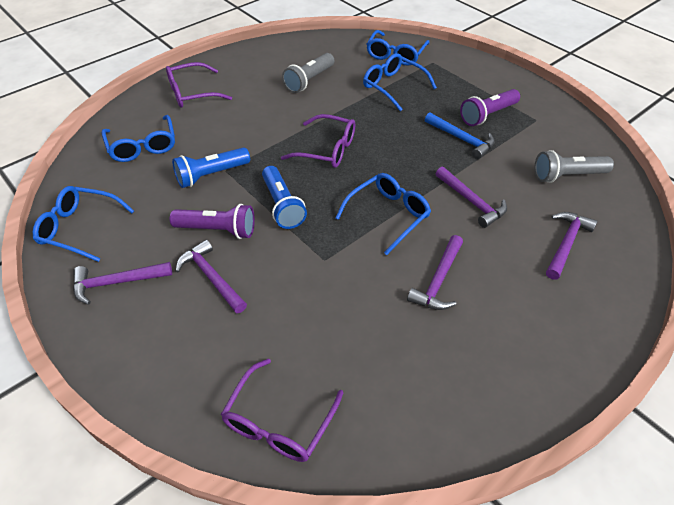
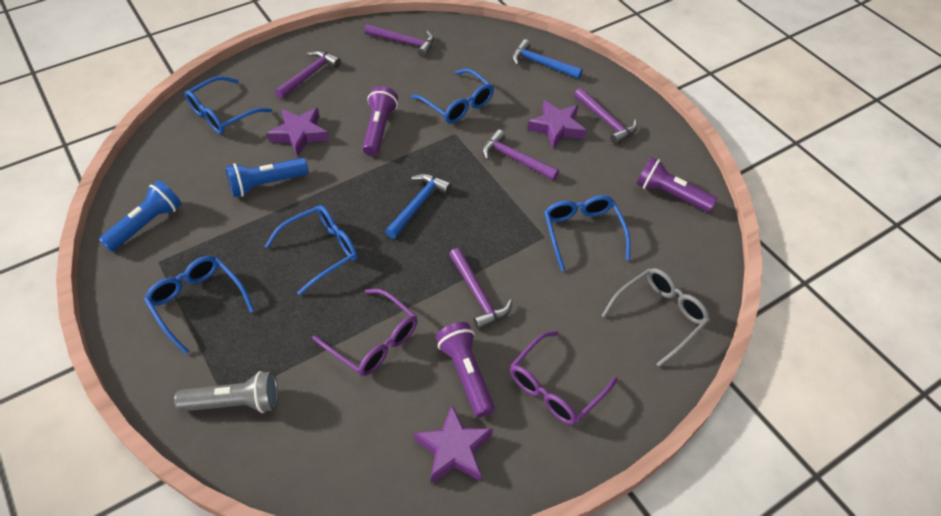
blue hammer: [425,112,495,159] = 1 -> [385,174,452,239] [512,39,583,79] = 2
grey flashlight: [282,53,334,93] [534,150,614,183] = 2 -> [174,371,278,413] = 1
grey glasses: none = 0 -> [602,268,710,367] = 1
purple flashlight: [170,204,255,239] [460,89,520,126] = 2 -> [362,86,398,156] [436,322,495,417] [636,157,718,212] = 3
purple glasses: [166,62,232,108] [221,358,343,462] [281,114,355,168] = 3 -> [312,289,418,376] [510,331,617,425] = 2
purple star: none = 0 -> [267,108,329,157] [414,405,493,484] [527,100,586,149] = 3

